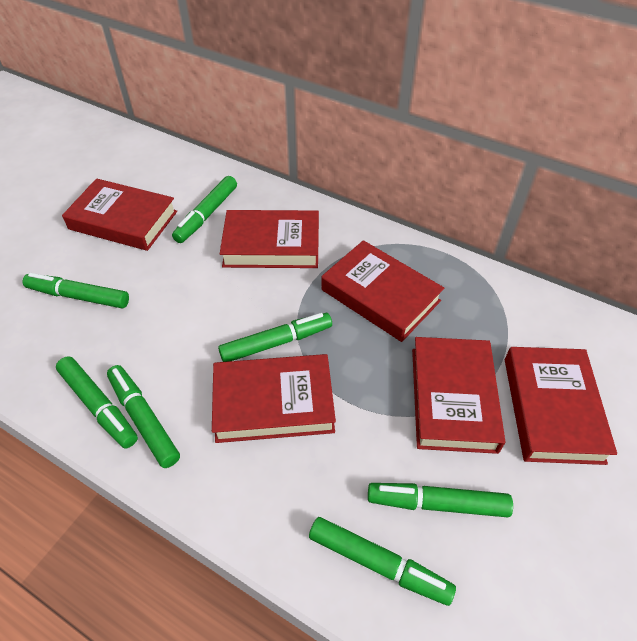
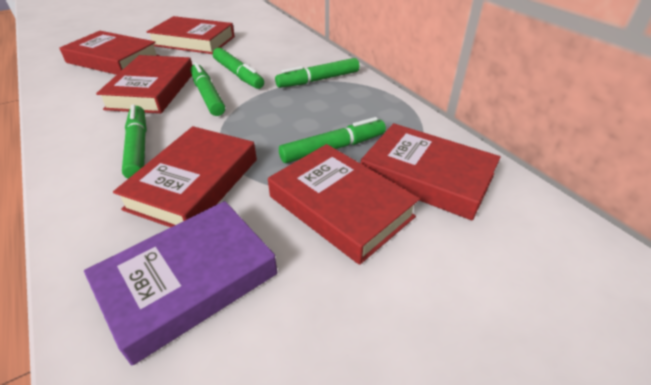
green marker: [23,273,129,309] [56,356,138,448] [107,365,180,468] [172,176,237,243] [218,313,332,362] [309,517,456,606] [368,483,513,518] = 7 -> [122,104,147,179] [191,62,225,116] [213,48,264,89] [275,58,359,88] [279,117,386,163] = 5
purple book: none = 0 -> [84,201,277,366] = 1

